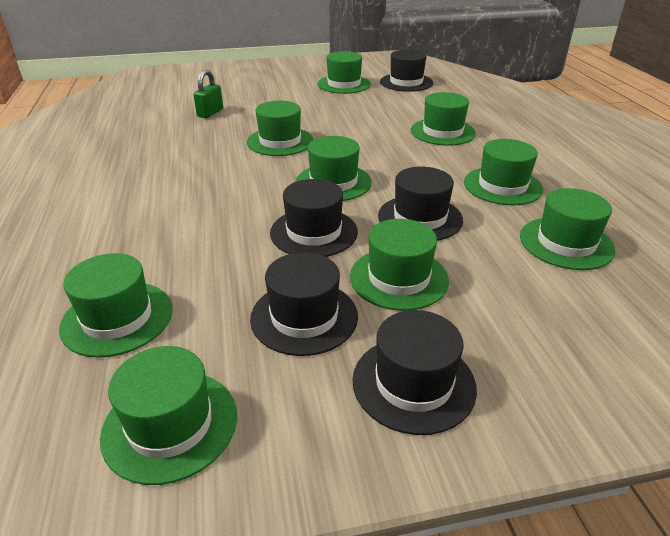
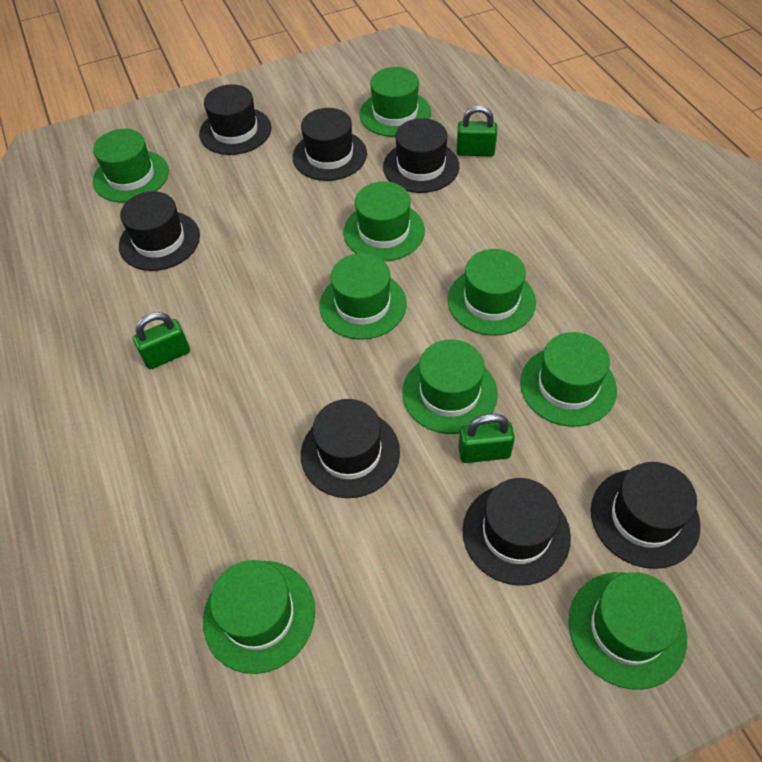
black hat: [250,252,358,356] [270,179,358,257] [352,310,477,435] [378,167,463,241] [380,50,433,92] = 5 -> [119,191,200,271] [199,84,271,155] [293,108,367,181] [301,399,400,498] [383,118,459,193] [463,478,571,586] [591,462,701,569] = 7
green padlock: [193,70,223,118] = 1 -> [133,312,190,369] [457,106,497,156] [458,414,515,463] = 3

